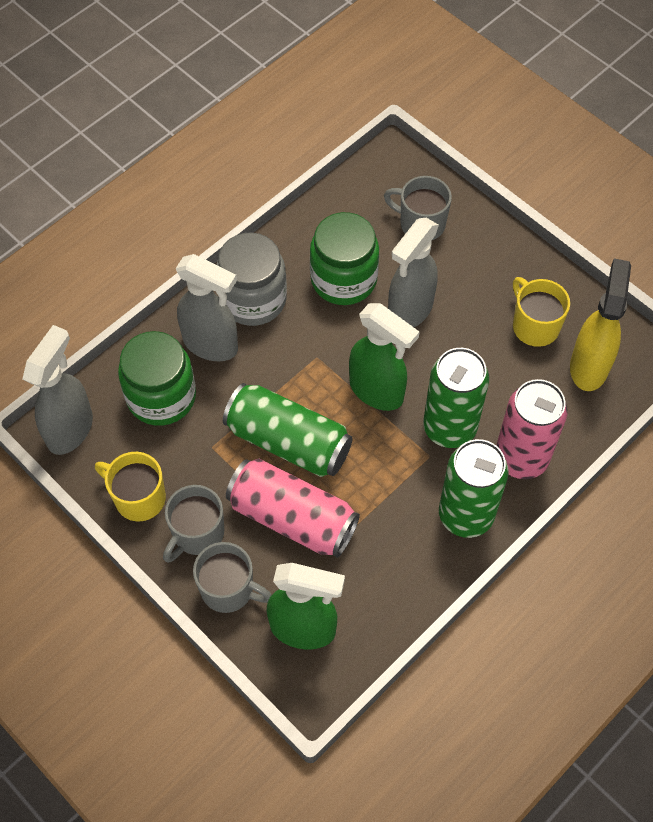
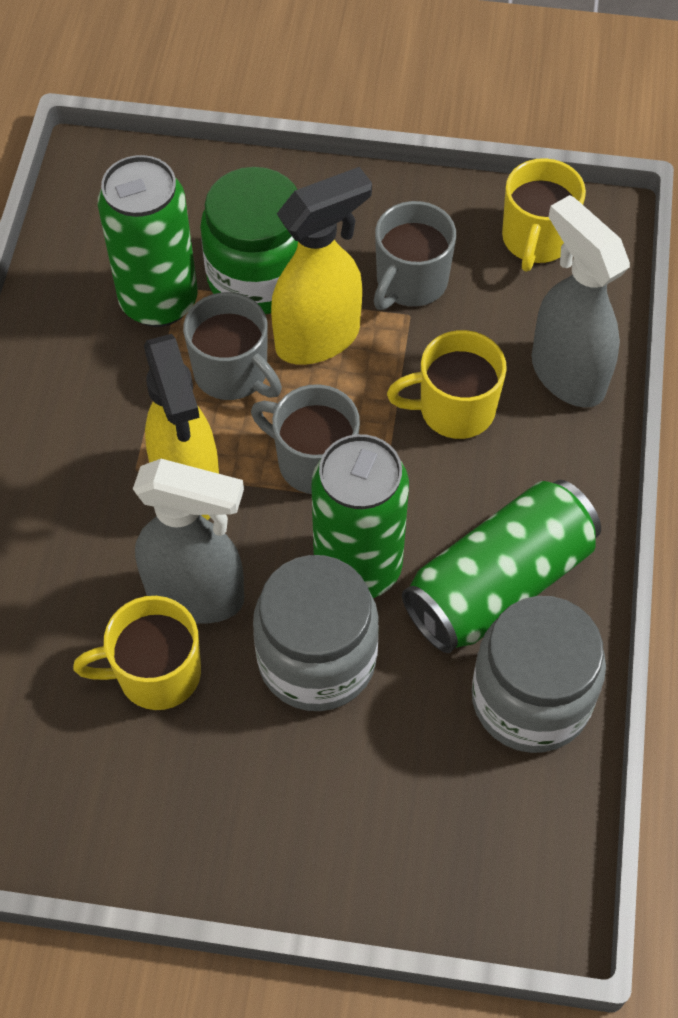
green jar: [118,331,196,426] [310,212,379,305] = 2 -> [200,167,298,314] = 1
green spray bottle: [267,563,345,649] [349,303,420,411] = 2 -> none = 0
grey jar: [216,232,287,326] = 1 -> [253,555,379,711] [472,596,606,753] = 2
grey spray bottle: [23,325,93,455] [176,254,238,361] [388,218,439,327] = 3 -> [133,459,244,623] [532,195,630,408] = 2
pink can: [226,458,360,558] [496,379,568,479] = 2 -> none = 0
yellow mug: [95,452,166,522] [513,277,570,347] = 2 -> [73,596,201,710] [387,330,507,439] [502,158,586,272] = 3
yellow spray bottle: [570,258,631,391] = 1 -> [144,334,219,520] [271,167,372,365] = 2

